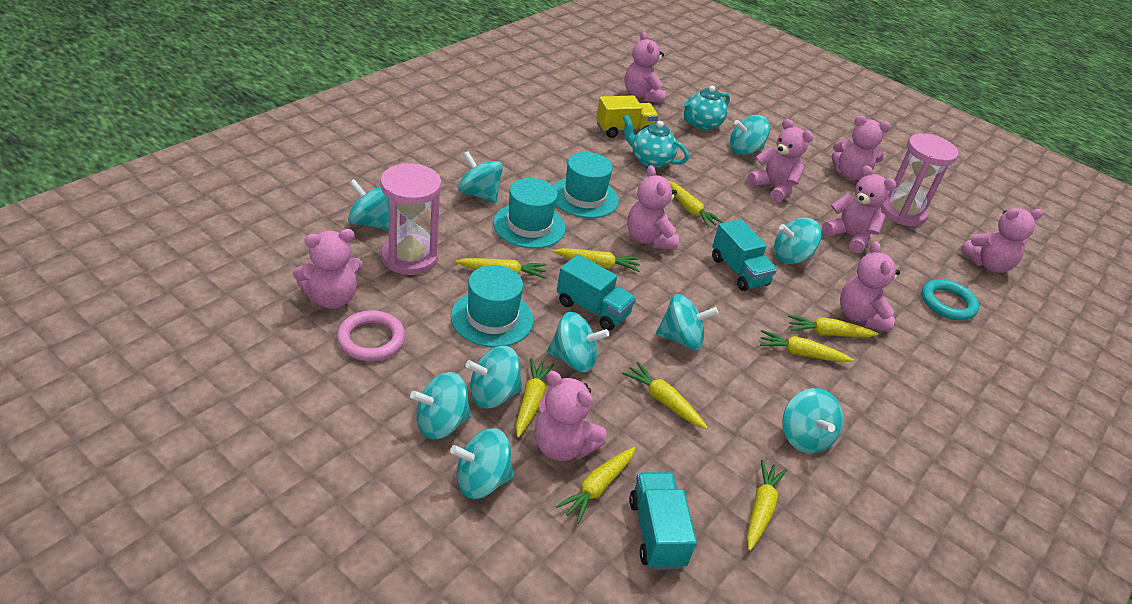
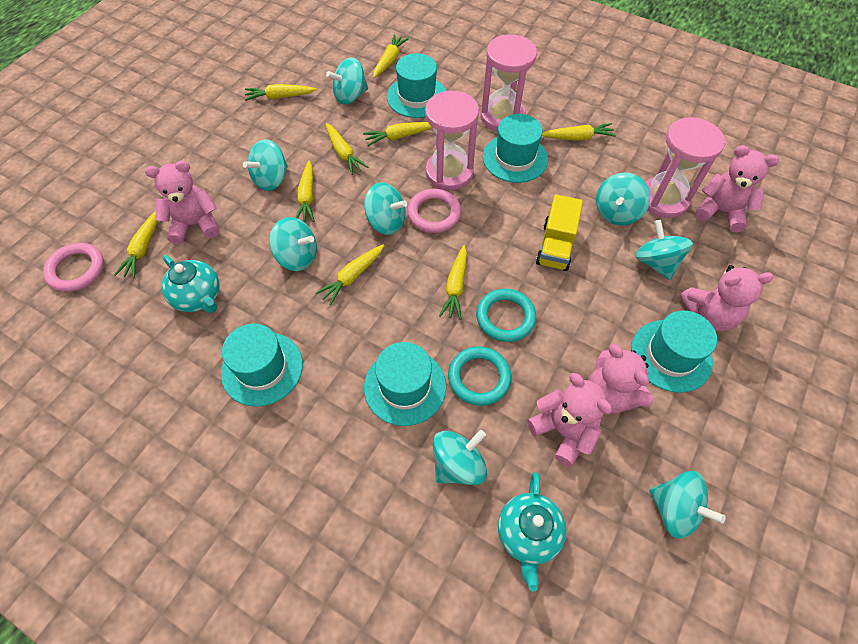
pink hourglass: [380,163,442,275] [880,133,958,226] = 2 -> [425,90,479,190] [480,34,537,131] [645,117,725,218] = 3
pink ring: [337,310,405,361] = 1 -> [43,243,104,292] [407,189,461,233] = 2
pink teddy bear: [293,229,363,309] [535,371,606,461] [624,32,665,103] [627,165,679,250] [747,119,813,202] [822,166,896,253] [832,115,891,180] [840,241,900,332] [961,208,1043,273] = 9 -> [145,161,220,244] [527,373,612,467] [588,344,653,414] [679,265,774,331] [695,145,779,232] = 5
turquoise hat: [451,265,533,347] [493,178,566,249] [553,152,619,218] = 3 -> [221,324,303,407] [364,342,446,426] [387,53,446,118] [483,114,548,183] [631,310,717,393] = 5
turquoise ring: [921,279,979,320] = 1 -> [448,346,511,406] [476,289,536,342] = 2
turquoise spinning top: [348,179,389,231] [410,372,472,440] [450,428,514,499] [458,151,503,203] [465,346,523,409] [547,312,609,373] [656,294,718,350] [730,115,770,155] [774,218,822,264] [782,388,843,453] = 10 -> [243,139,288,191] [269,217,317,271] [326,57,368,105] [364,182,407,235] [433,430,487,485] [596,173,650,225] [635,220,693,280] [649,471,726,539] = 8
turquoise truck: [557,254,636,331] [629,472,697,570] [712,219,777,291] = 3 -> none = 0

